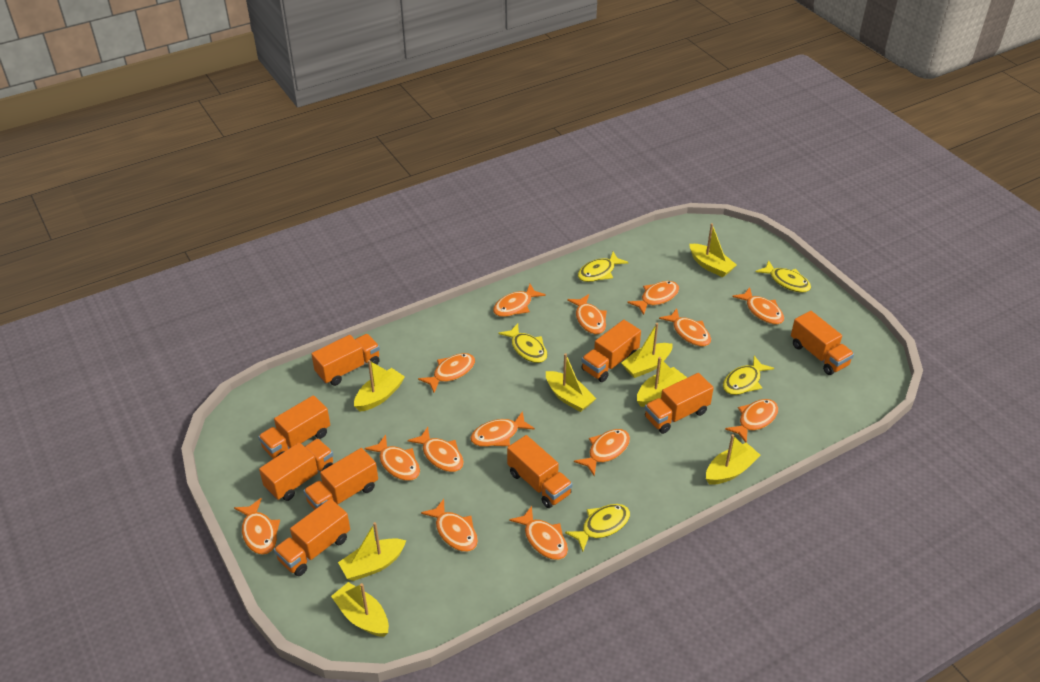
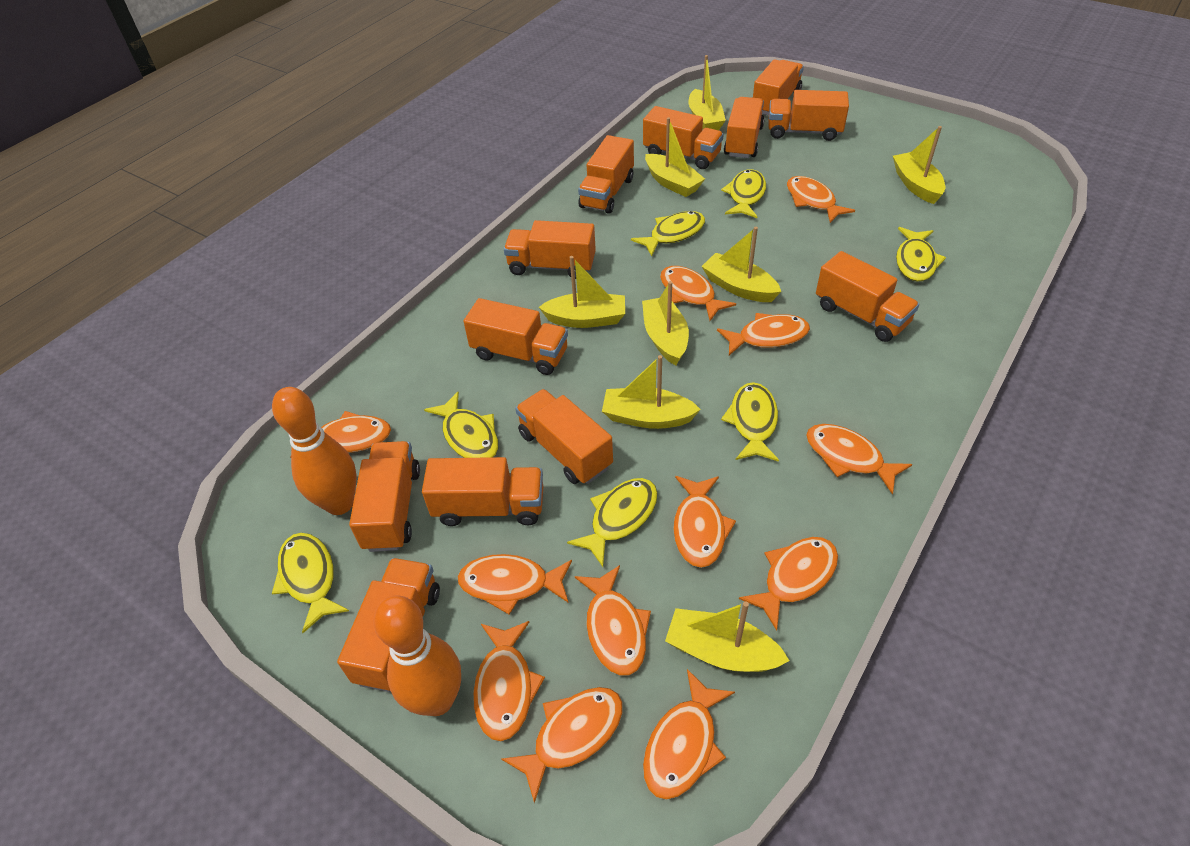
orange bowling pin: none = 0 -> [272,387,357,515] [373,595,461,716] = 2
orange fish: [234,498,280,555] [365,435,420,481] [407,427,464,472] [418,353,475,393] [421,499,478,552] [470,411,535,447] [493,284,546,317] [509,506,568,560] [567,294,607,334] [574,429,630,476] [627,281,679,315] [659,308,711,347] [725,399,778,443] [732,287,784,325] = 14 -> [290,411,391,457] [458,554,572,614] [473,621,545,741] [501,687,623,803] [575,565,651,676] [643,669,735,800] [660,266,736,321] [673,476,736,568] [717,313,810,355] [739,537,838,631] [787,176,855,223] [806,424,912,495] = 12
orange truck: [258,395,330,459] [259,439,333,501] [274,499,350,576] [303,448,378,510] [311,334,380,386] [507,435,572,508] [581,320,641,382] [645,373,714,434] [791,311,854,375] = 9 -> [337,558,440,692] [349,441,420,552] [422,457,543,526] [463,298,568,375] [504,220,596,279] [515,389,613,484] [578,135,634,214] [643,106,724,169] [724,97,764,158] [753,59,804,116] [768,90,849,141] [816,251,919,342] = 12
yellow fish: [498,323,547,363] [565,504,630,552] [578,252,628,282] [723,356,774,395] [756,260,811,293] = 5 -> [272,533,349,633] [424,392,498,458] [567,478,657,567] [631,211,705,256] [721,169,766,218] [721,382,779,462] [896,227,946,282] = 7

